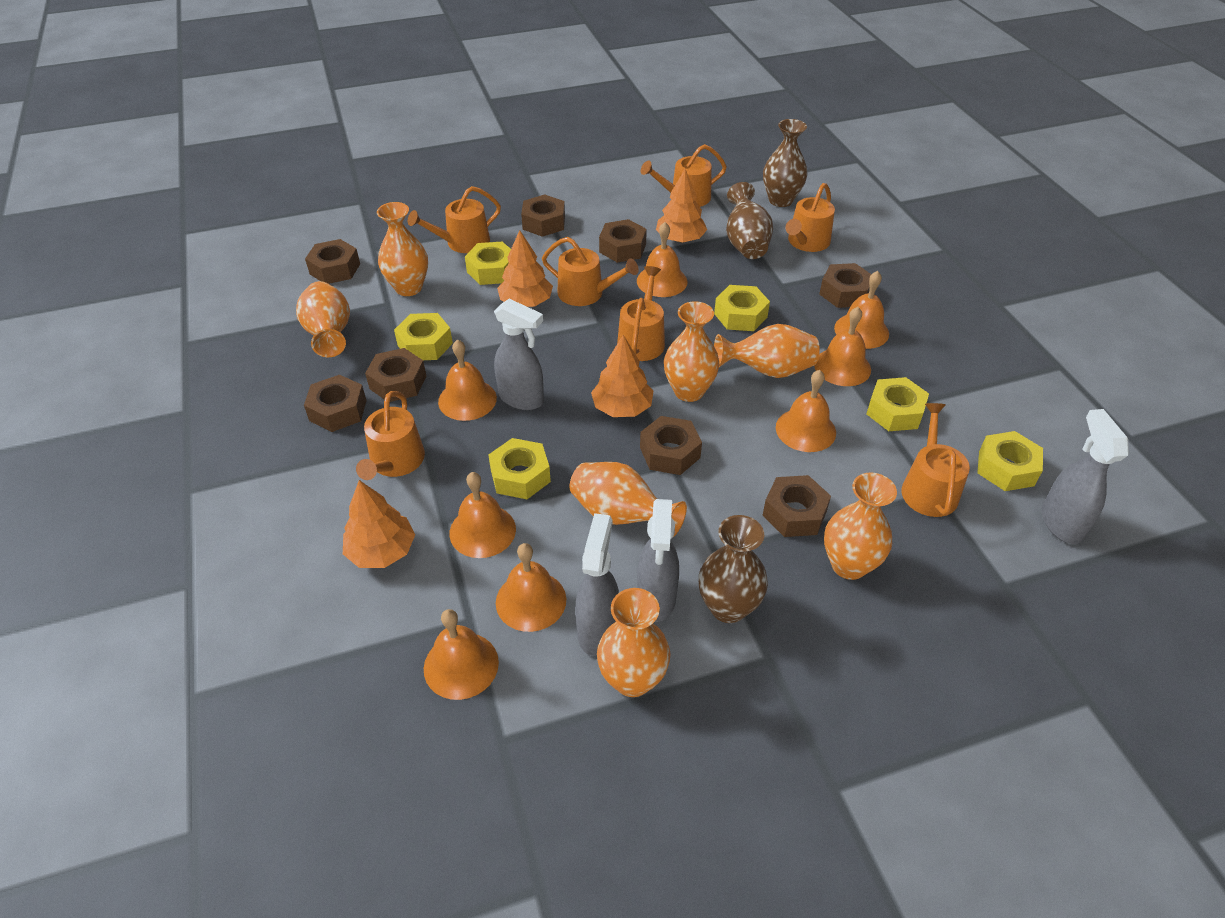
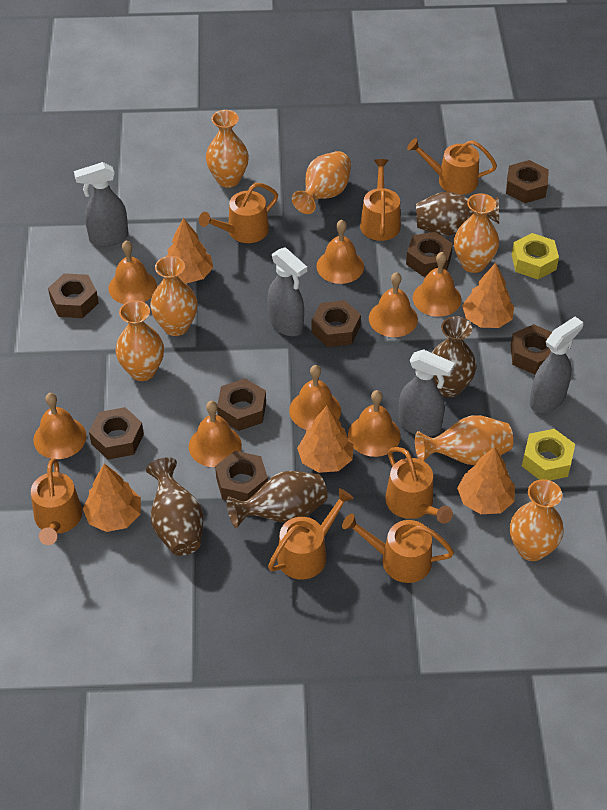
brown vase: [699,515,768,623] [726,182,773,259] [763,119,807,207] = 3 -> [146,457,204,556] [227,471,327,528] [416,191,499,236] [432,316,476,397] = 4
orange tree: [343,480,415,568] [497,230,553,307] [591,335,653,417] [656,169,707,243] = 4 -> [83,464,141,532] [166,218,213,283] [297,406,354,473] [457,447,515,514] [462,263,514,328] = 5
yellow nut: [394,313,453,360] [465,242,511,285] [488,438,551,499] [714,285,770,331] [867,377,929,431] [977,431,1043,491] = 6 -> [512,233,559,279] [522,429,575,480] = 2

